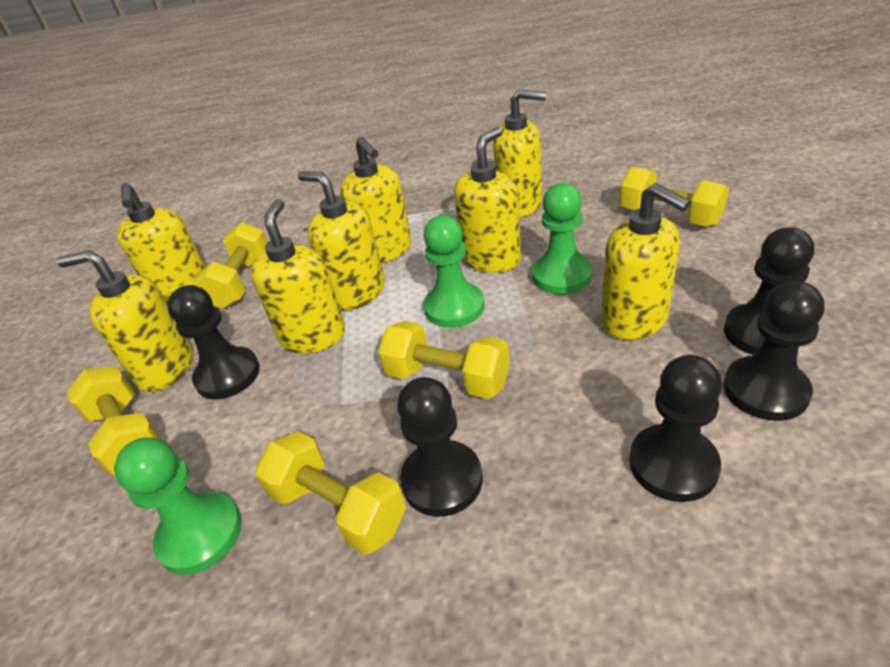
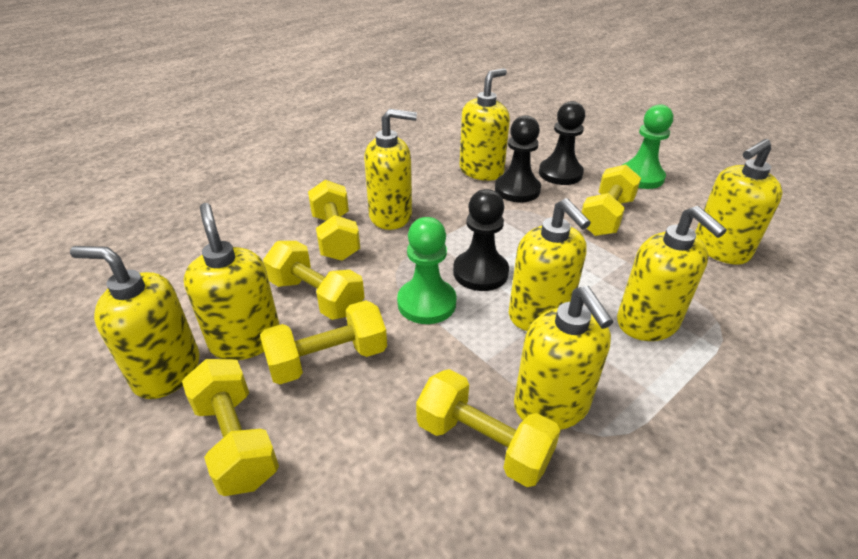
black pawn: [167,285,260,400] [397,377,483,517] [629,355,722,502] [723,281,824,421] [724,227,814,355] = 5 -> [453,189,509,291] [495,115,541,202] [539,101,585,185] = 3
green pawn: [114,437,242,575] [423,215,485,328] [532,183,593,294] = 3 -> [397,217,457,324] [622,104,673,189] = 2
yellow dumbbell: [66,366,160,475] [192,222,268,309] [255,431,406,555] [378,321,510,399] [619,167,729,227] = 5 -> [182,359,279,496] [260,300,387,384] [263,241,365,320] [308,180,360,261] [416,369,560,487] [582,165,641,236] = 6

